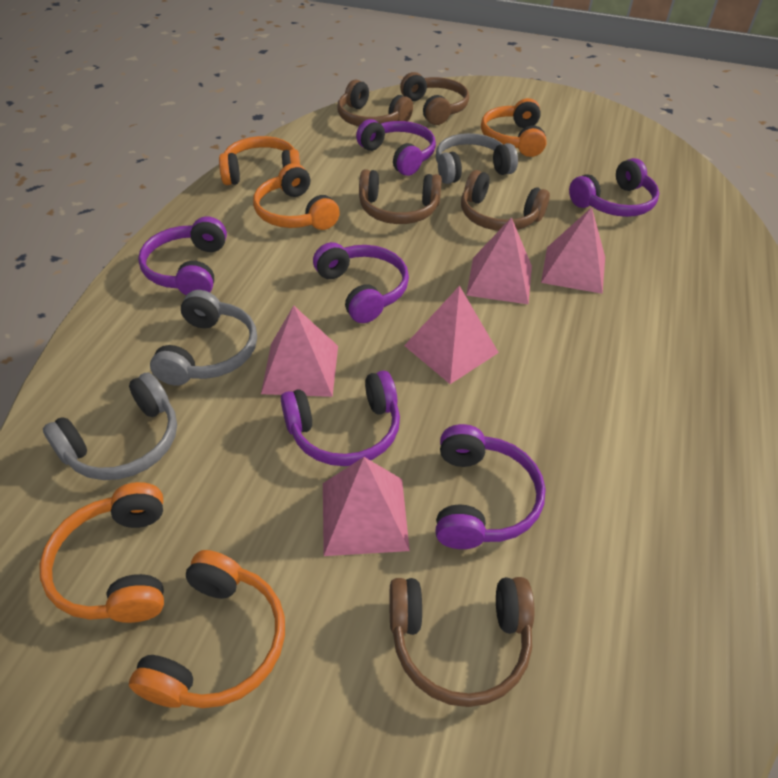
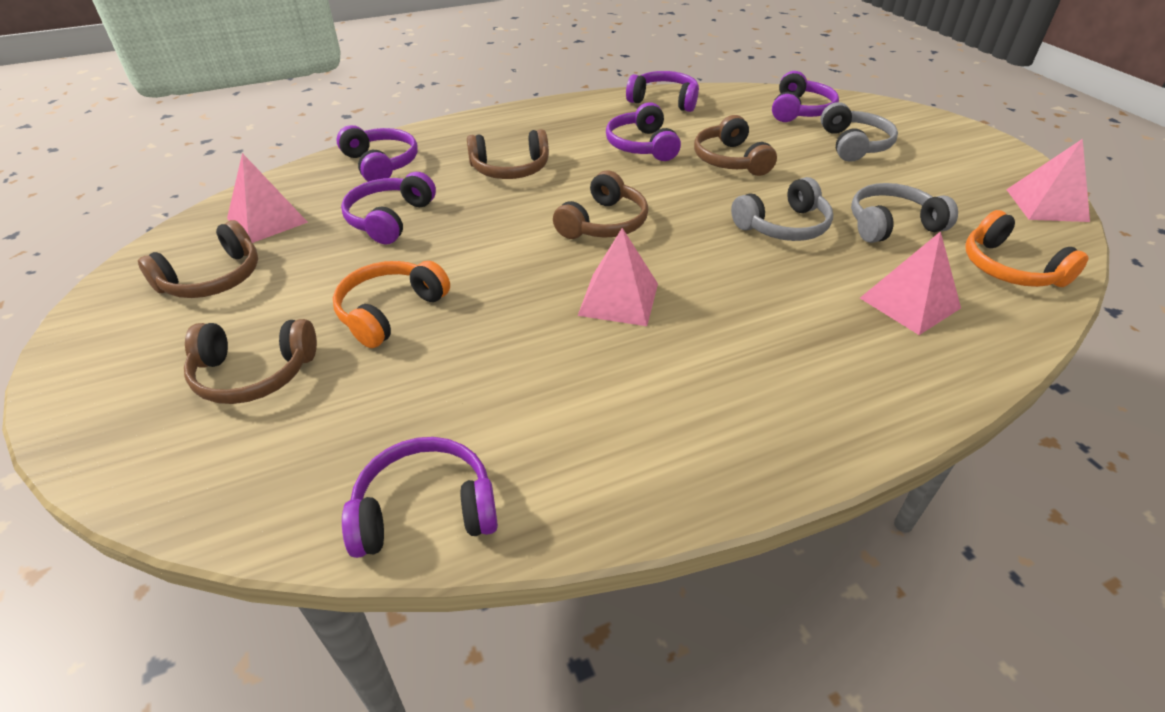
orange headphones: [39,482,164,623] [129,550,285,708] [219,136,300,185] [253,163,340,230] [481,98,547,157] = 5 -> [333,261,450,348] [965,210,1089,287] = 2
pink pyramid: [261,306,338,397] [323,457,410,556] [404,286,499,384] [466,217,532,304] [541,207,605,294] = 5 -> [227,153,308,243] [578,228,658,326] [860,231,961,335] [1006,139,1090,222] = 4

